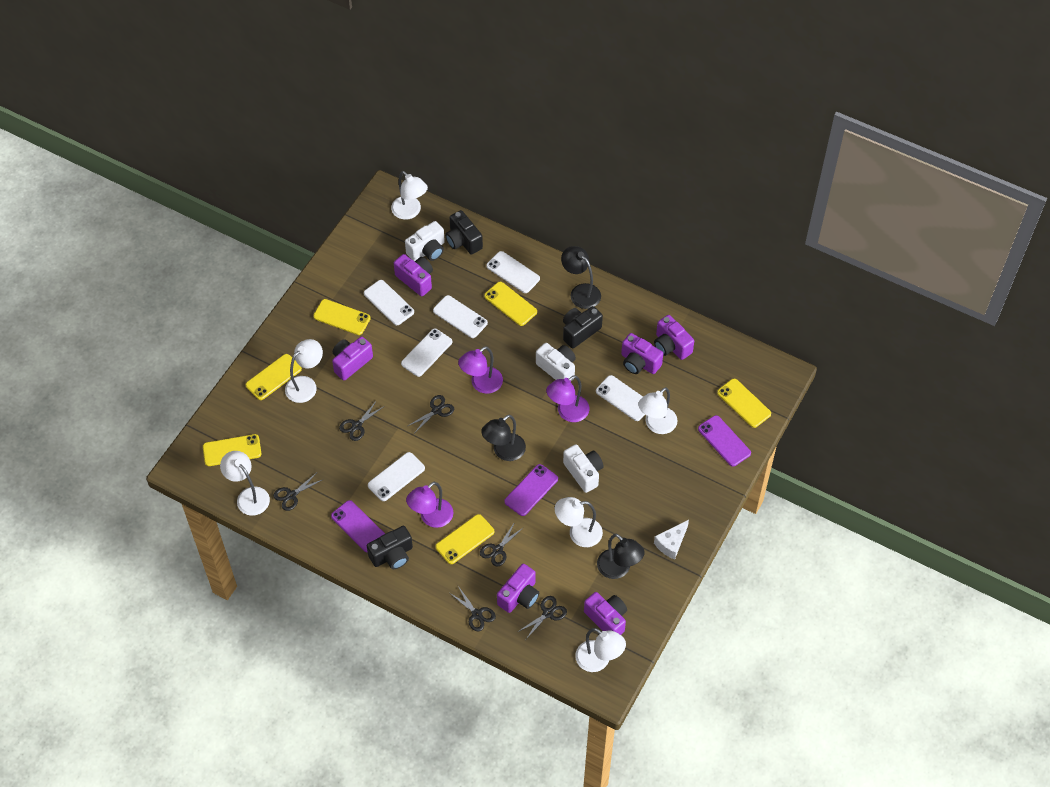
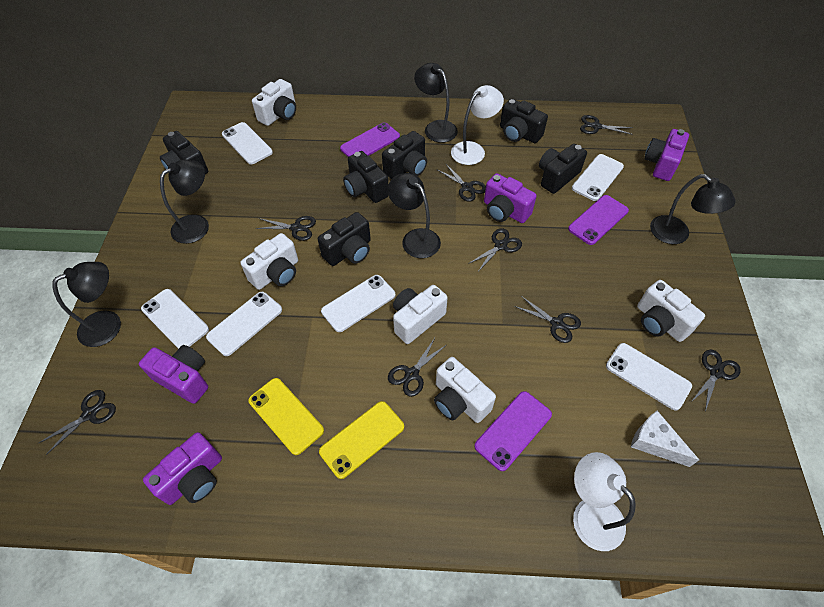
black camera: [367,526,413,569] [445,210,483,254] [563,306,603,348] = 3 -> [160,131,208,174] [318,212,371,266] [343,151,389,203] [382,131,427,179] [500,99,548,143] [539,144,587,194] = 6
black lamp: [481,414,526,461] [561,246,601,309] [597,534,645,579] = 3 -> [52,262,121,347] [160,160,209,244] [388,173,441,258] [414,63,458,143] [650,174,736,244] = 5
black scissors: [273,473,324,511] [339,400,384,441] [408,395,454,432] [450,586,496,632] [480,522,524,567] [518,596,567,639] = 6 -> [39,390,116,455] [255,216,316,241] [388,338,446,397] [438,163,486,202] [468,228,522,272] [514,296,581,343] [580,115,633,135] [690,349,741,412] = 8
purple camera: [332,337,373,380] [394,254,433,296] [497,564,539,613] [584,592,627,635] [621,333,663,374] [654,315,694,360] = 6 -> [139,345,208,404] [143,432,222,505] [484,173,537,223] [644,129,689,181] = 4
purple lamp: [406,482,453,528] [458,346,503,394] [546,375,590,422] = 3 -> none = 0
white camera: [405,221,445,261] [536,343,576,381] [563,444,604,493] = 3 -> [240,233,298,290] [252,79,296,126] [393,285,448,344] [434,357,496,423] [637,280,705,342] = 5
white lamp: [220,451,270,516] [285,339,323,403] [391,171,428,220] [555,497,603,547] [575,628,626,672] [638,387,677,434] = 6 -> [451,85,504,165] [573,452,636,551] = 2
yellow phone: [203,434,261,466] [246,354,302,400] [313,299,371,335] [435,514,494,564] [484,282,537,326] [717,379,771,428] = 6 -> [248,378,324,455] [319,401,404,479] = 2

